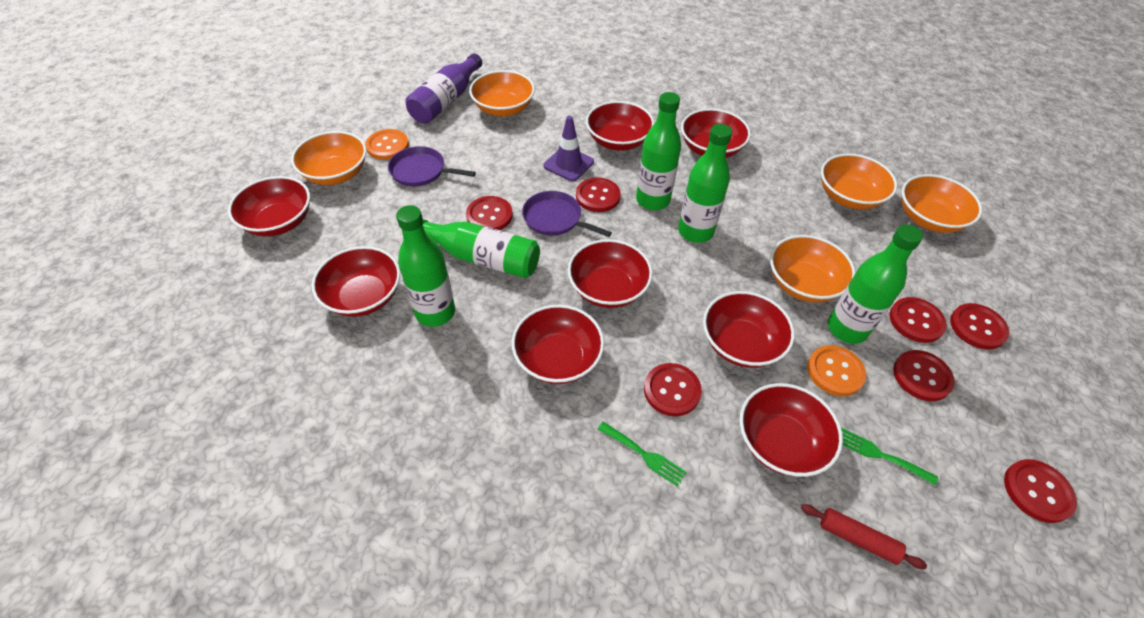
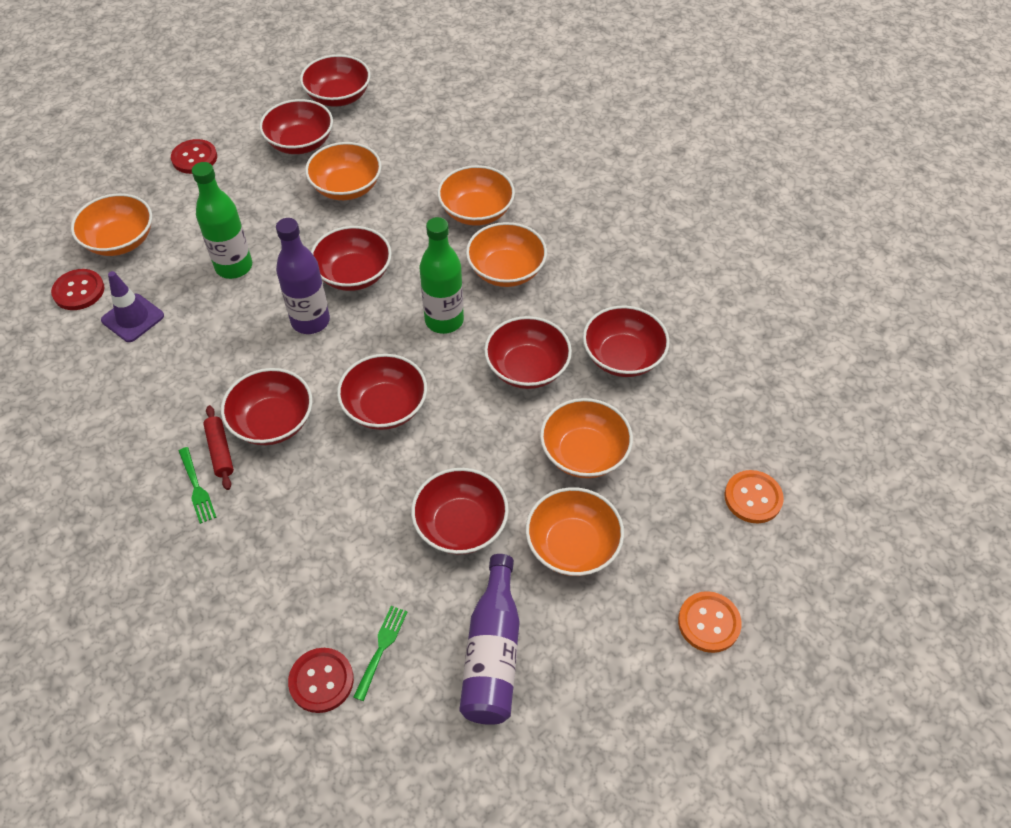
green bottle: [396,205,455,327] [422,219,540,278] [636,92,681,210] [678,124,732,243] [828,224,923,344] = 5 -> [192,162,252,279] [420,217,464,334] = 2
orange bowl: [291,131,366,185] [469,70,535,117] [770,235,856,303] [821,154,897,210] [902,174,982,233] = 5 -> [71,194,152,256] [305,142,381,200] [437,165,515,226] [466,222,547,287] [526,487,624,576] [540,398,633,478] = 6
purple bottle: [406,53,482,124] = 1 -> [276,218,330,334] [459,554,520,725] = 2
purple pan: [388,146,476,187] [522,191,612,237] = 2 -> none = 0
red button: [466,196,513,230] [576,177,621,212] [644,363,702,416] [889,297,947,343] [893,350,955,401] [950,303,1009,350] [1004,459,1077,523] = 7 -> [51,269,104,310] [171,139,217,174] [288,648,354,713] = 3

